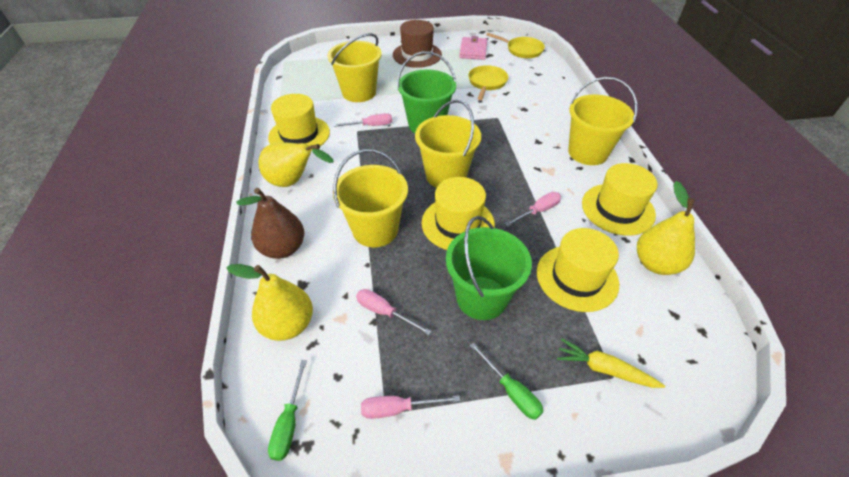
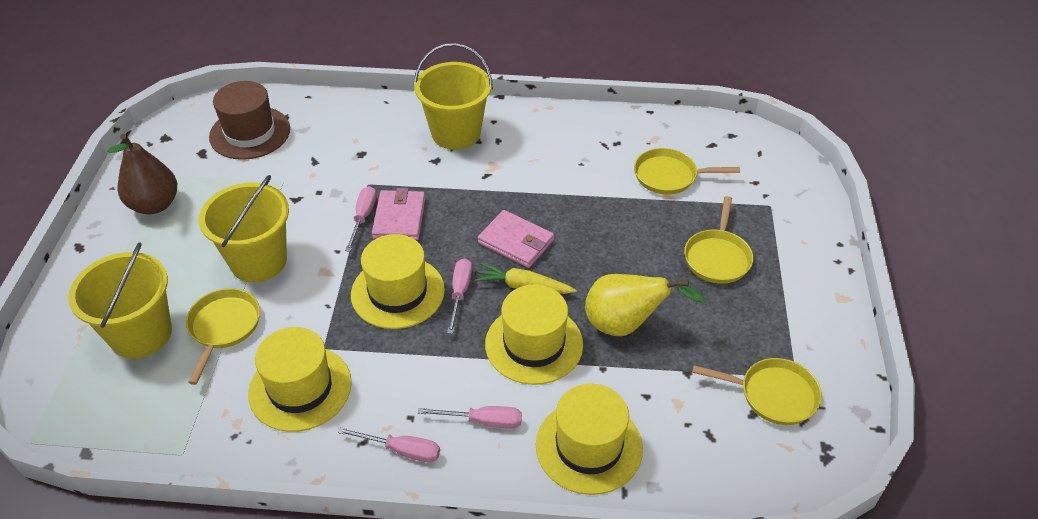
green bucket: [397,51,456,133] [446,216,532,320] = 2 -> none = 0
green screwdriver: [268,360,307,461] [470,343,543,420] = 2 -> none = 0
pink wallet: [459,36,487,60] = 1 -> [372,188,425,241] [478,210,554,268] = 2
yellow bucket: [327,33,382,102] [333,149,408,247] [415,100,481,188] [568,77,637,165] = 4 -> [68,242,172,359] [199,175,289,282] [414,43,493,150] = 3
yellow pan: [468,65,508,100] [486,33,545,58] = 2 -> [186,288,260,385] [634,148,740,195] [684,196,753,284] [692,358,822,425] = 4
yellow pear: [226,264,313,341] [259,143,334,187] [637,181,695,275] = 3 -> [585,274,705,336] = 1

